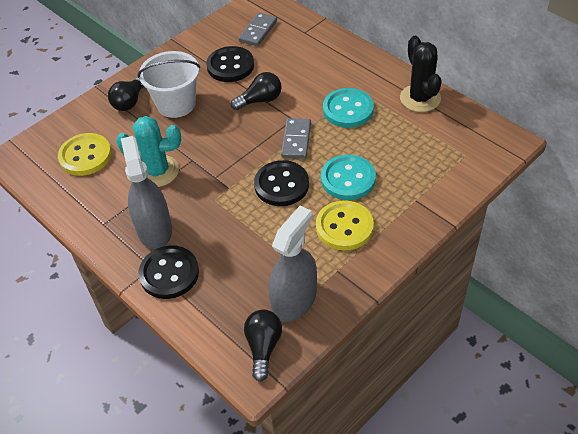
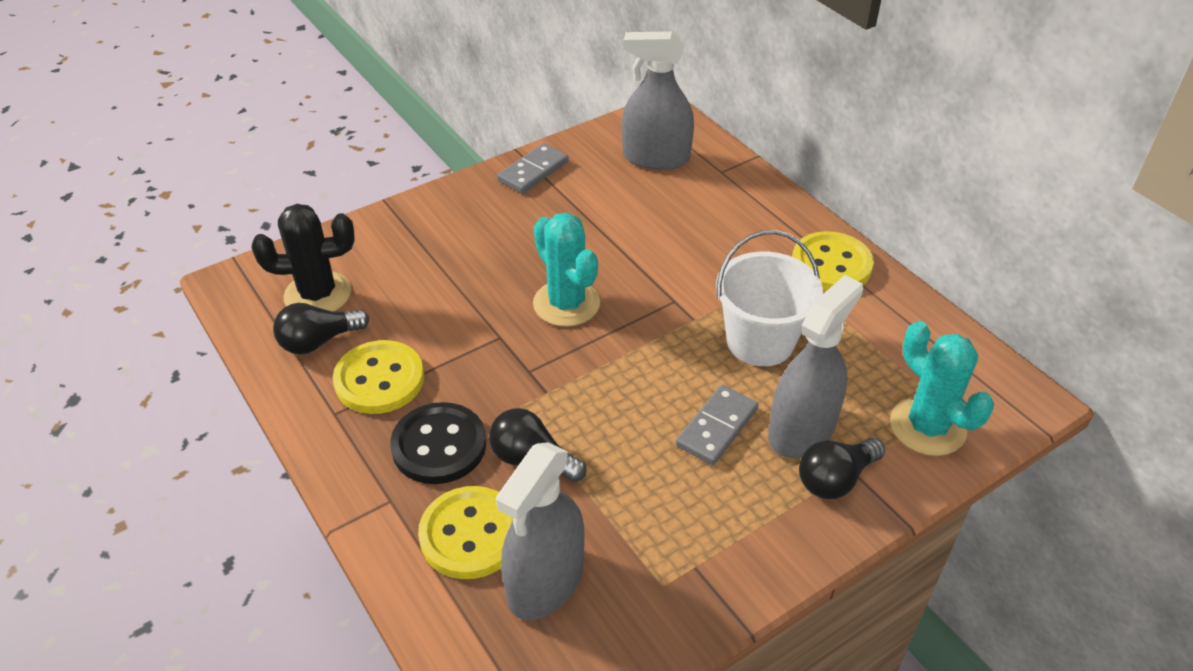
black button: [138,245,199,299] [206,46,254,82] [254,160,309,206] = 3 -> [390,402,486,484] = 1
grey spray bottle: [121,136,172,249] [269,206,317,322] = 2 -> [496,442,584,620] [622,31,694,170] [768,275,863,458] = 3
turquoise button: [321,155,376,200] [323,88,374,128] = 2 -> none = 0
turquoise cactus: [116,116,181,187] = 1 -> [533,213,600,327] [890,321,994,456] = 2
yellow button: [58,133,112,176] [316,200,374,250] = 2 -> [333,340,424,414] [418,486,513,579] [792,231,874,291] = 3

